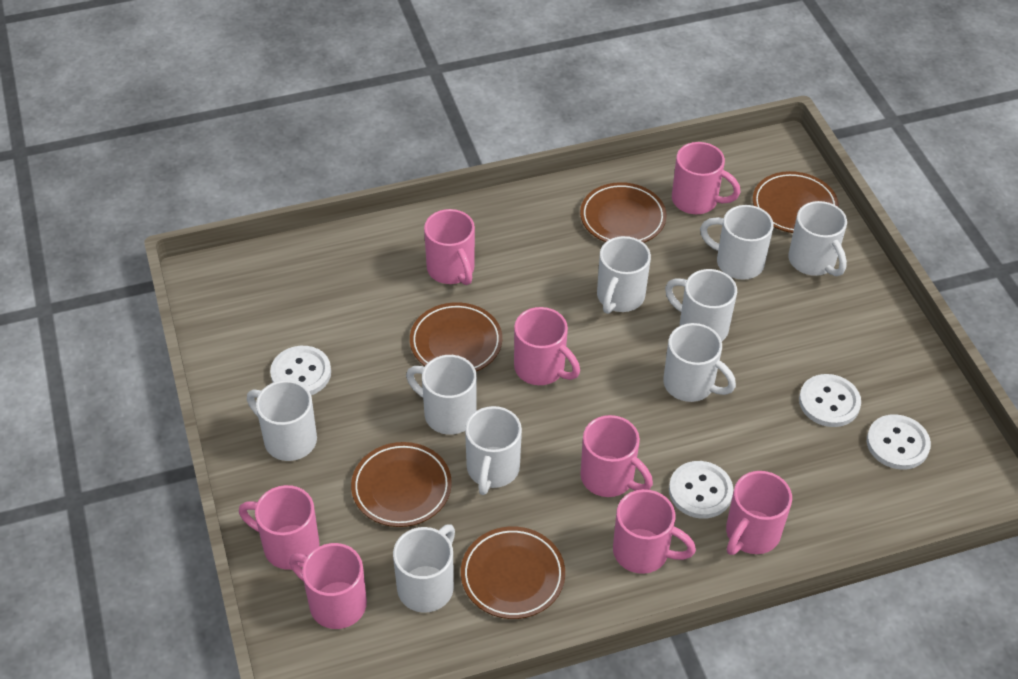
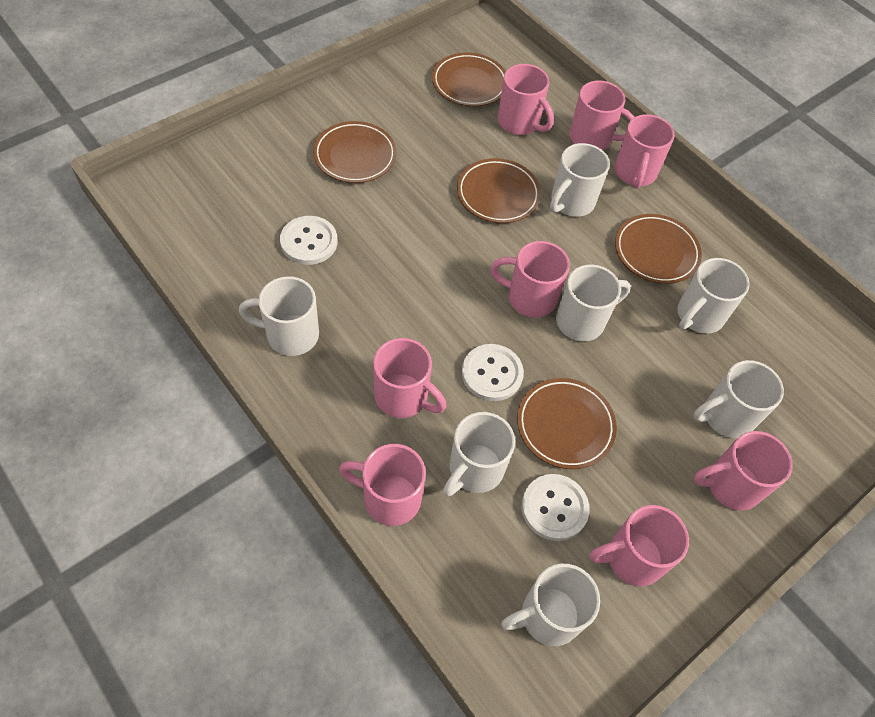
white button: [270,346,331,395] [669,461,733,519] [799,374,861,427] [867,414,931,470] = 4 -> [280,216,337,265] [462,344,524,401] [521,474,589,541] = 3
white mug: [247,380,317,461] [393,524,455,613] [406,355,477,435] [465,406,522,495] [597,236,651,314] [663,323,736,402] [665,269,737,341] [700,205,774,280] [788,201,847,276] = 9 -> [239,276,319,356] [443,412,515,497] [501,564,600,646] [550,143,610,217] [556,264,631,341] [677,258,750,334] [693,360,784,438] = 7

